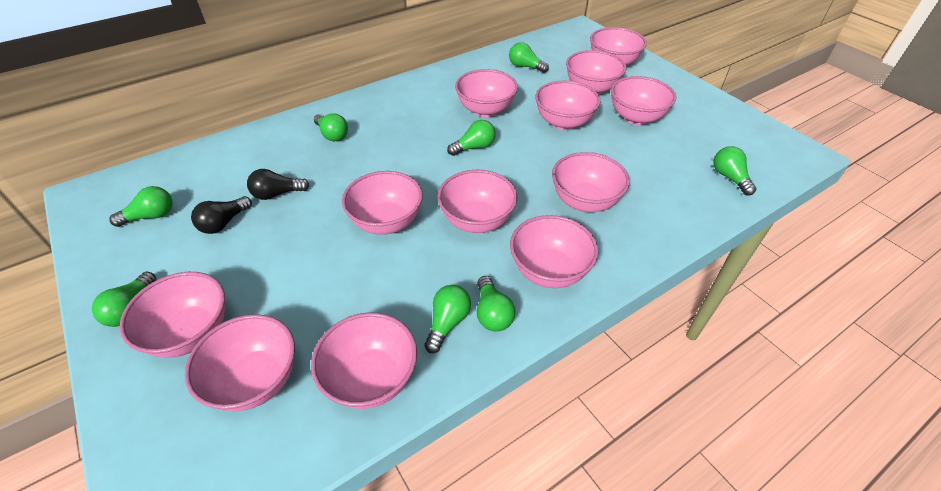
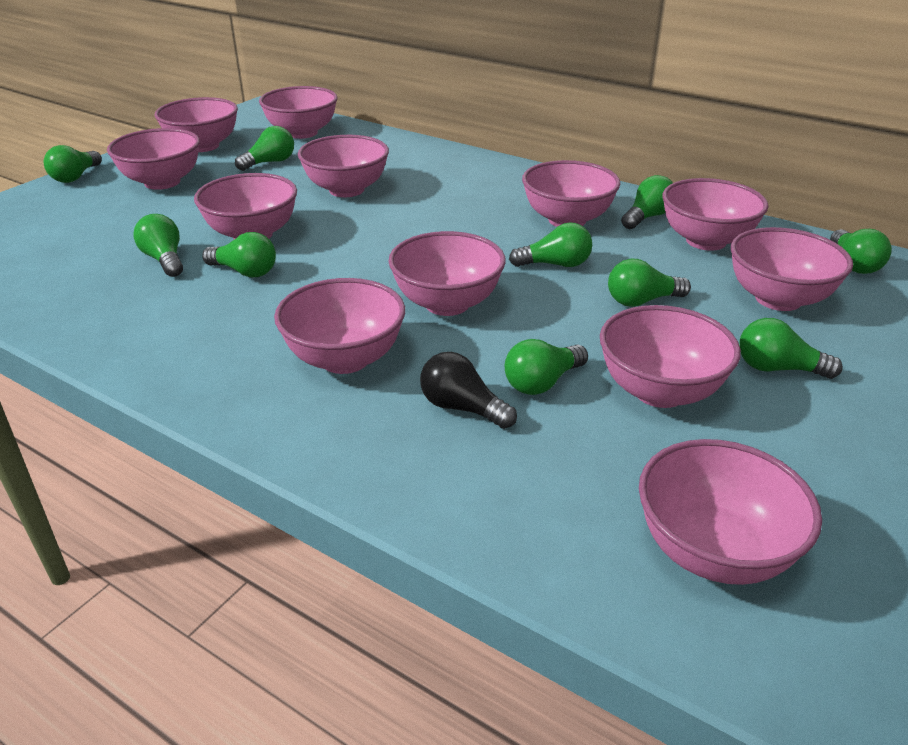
black light bulb: [191,196,252,234] [247,169,309,200] = 2 -> [420,352,517,429] = 1
green light bulb: [92,272,157,327] [109,186,173,227] [314,113,348,141] [424,285,471,353] [447,120,496,156] [477,276,515,332] [509,42,549,73] [713,146,756,195] = 8 -> [44,145,102,183] [133,214,183,277] [202,232,276,278] [235,126,294,171] [505,339,588,395] [509,222,592,267] [608,259,691,307] [621,175,673,229] [739,318,843,379] [830,229,892,274] = 10

